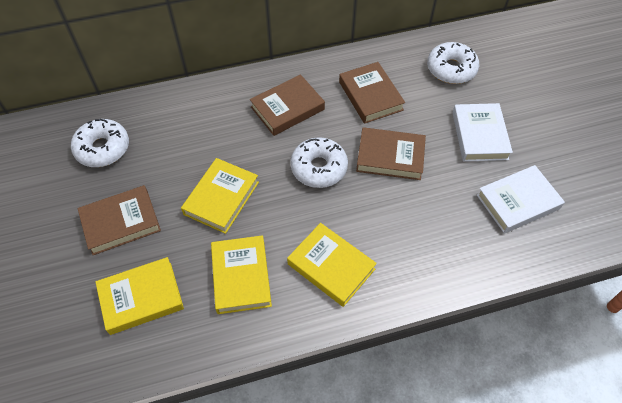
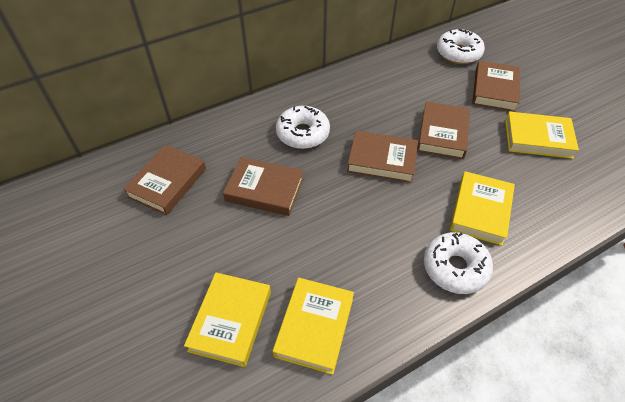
brown book: [77,185,161,255] [250,74,325,136] [339,62,405,124] [356,127,426,180] = 4 -> [123,145,206,215] [223,157,303,216] [347,131,418,183] [417,101,470,159] [472,61,520,112] = 5
white book: [452,103,513,162] [477,165,565,234] = 2 -> none = 0

